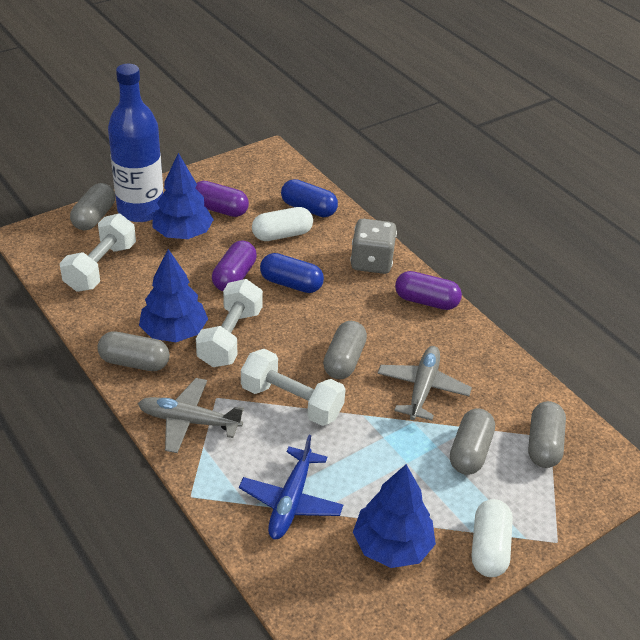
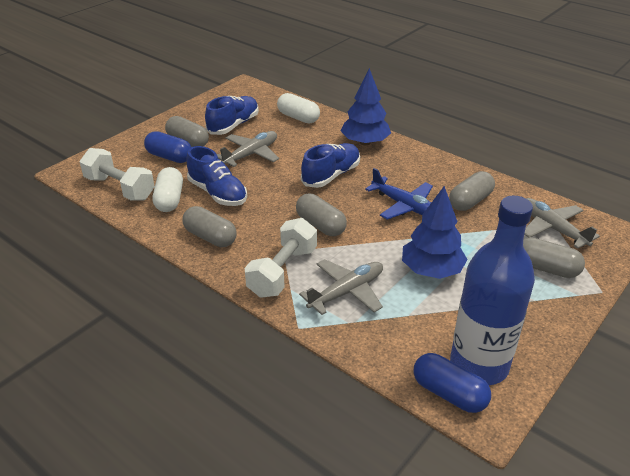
blue shoe: none = 0 -> [186,146,247,206] [205,96,259,135] [301,143,360,188] = 3
blue tree: [139,249,208,342] [152,153,214,239] [353,464,436,568] = 3 -> [341,68,391,145] [402,186,468,279] = 2
grey dice: [350,218,397,274] = 1 -> none = 0
grey plane: [138,378,244,453] [378,346,472,420] = 2 -> [217,131,279,167] [299,259,383,315] [524,198,600,249] = 3
purple capsule: [195,181,249,217] [212,240,257,291] [395,271,462,310] = 3 -> none = 0
white dumbbell: [60,214,136,292] [196,279,263,367] [241,349,346,426] = 3 -> [80,148,155,200] [245,218,317,298] = 2

